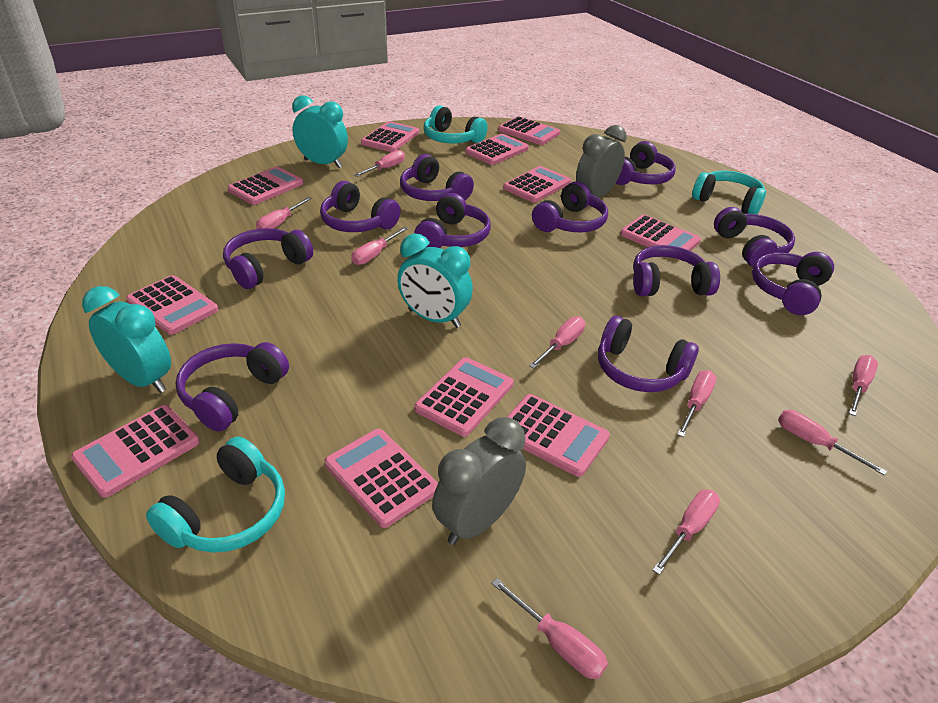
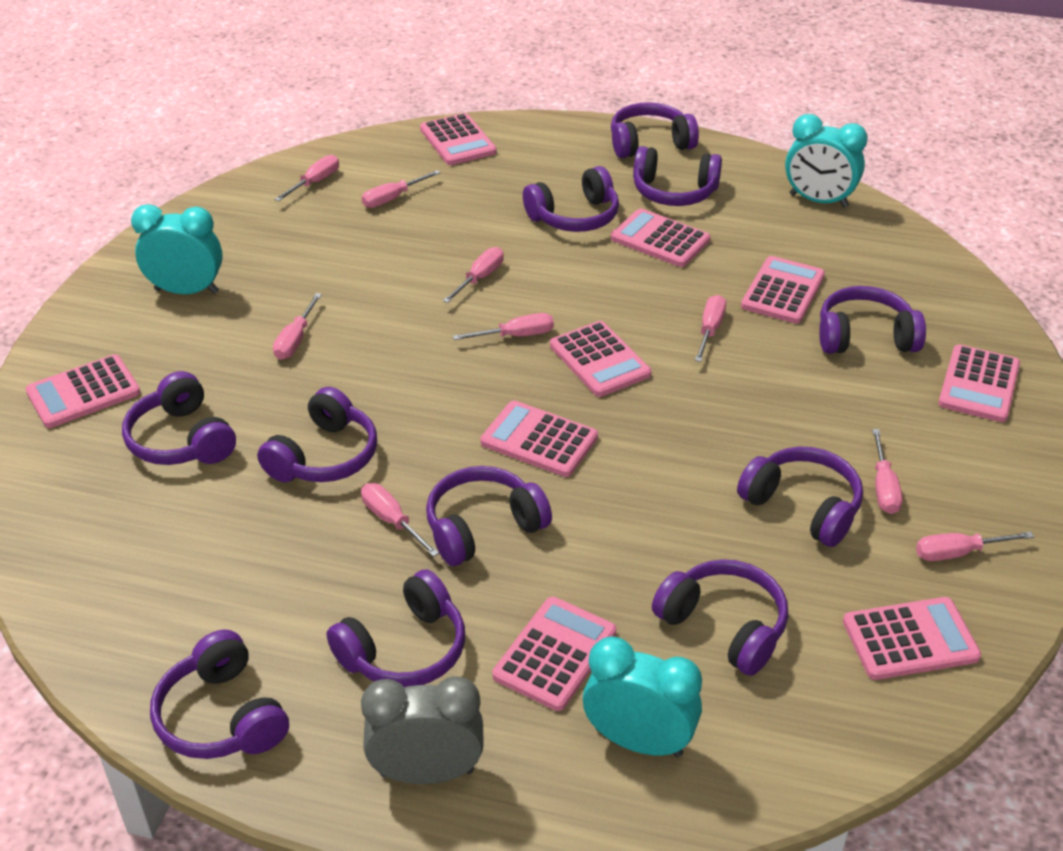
grey clock: [432,417,526,545] [576,125,627,197] = 2 -> [361,676,484,784] = 1
pink calculator: [71,405,200,498] [126,275,218,335] [228,167,303,205] [324,429,438,528] [361,121,419,152] [414,357,513,436] [465,134,529,165] [498,116,560,145] [503,166,571,203] [507,394,610,477] [620,215,701,259] = 11 -> [25,354,141,428] [420,113,497,165] [480,400,598,477] [493,597,616,711] [550,321,651,397] [611,208,710,267] [741,256,825,324] [843,597,981,680] [938,344,1020,422] = 9
turquoise headphones: [146,437,285,553] [424,105,488,143] [692,171,766,214] = 3 -> none = 0

